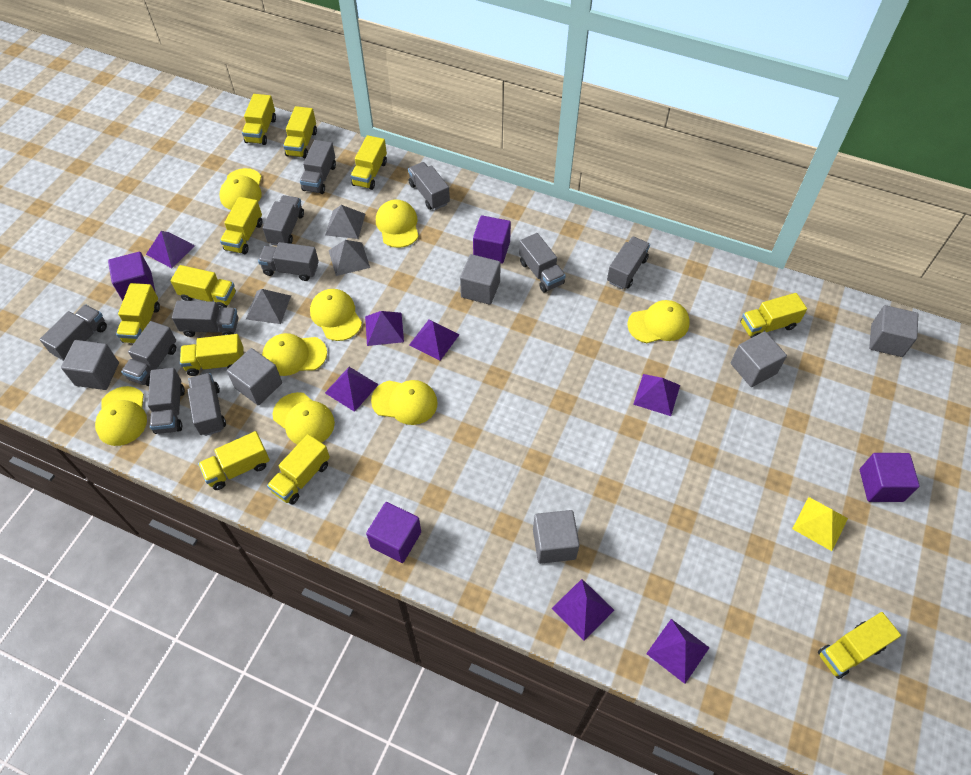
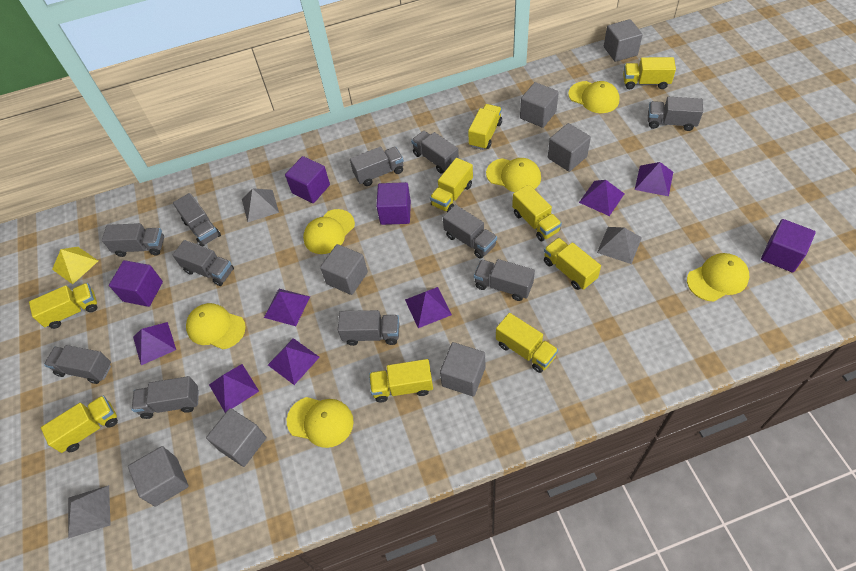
grey cube: [61,340,119,390] [227,348,282,405] [460,254,501,305] [533,510,580,564] [731,332,787,387] [869,305,918,357] = 6 -> [128,446,189,507] [206,408,266,467] [320,244,368,295] [440,342,485,397] [520,82,559,128] [548,123,591,172] [604,19,643,62] = 7
yellow cap: [95,386,147,446] [220,168,262,210] [262,333,327,376] [273,392,335,445] [310,289,362,341] [371,380,438,425] [376,199,419,248] [627,300,689,343] = 8 -> [186,303,246,349] [287,397,354,448] [303,209,355,254] [486,158,541,193] [568,81,619,113] [687,253,749,302] = 6
yellow truck: [116,283,160,343] [170,265,236,309] [180,334,244,376] [198,431,270,490] [220,197,262,254] [242,94,276,145] [267,434,330,505] [283,106,317,158] [350,135,387,190] [741,293,807,338] [818,612,901,679] = 11 -> [29,283,97,329] [41,396,118,453] [369,359,433,403] [430,158,473,212] [468,104,502,150] [496,313,558,373] [512,185,562,242] [544,238,601,290] [623,57,676,89] = 9

